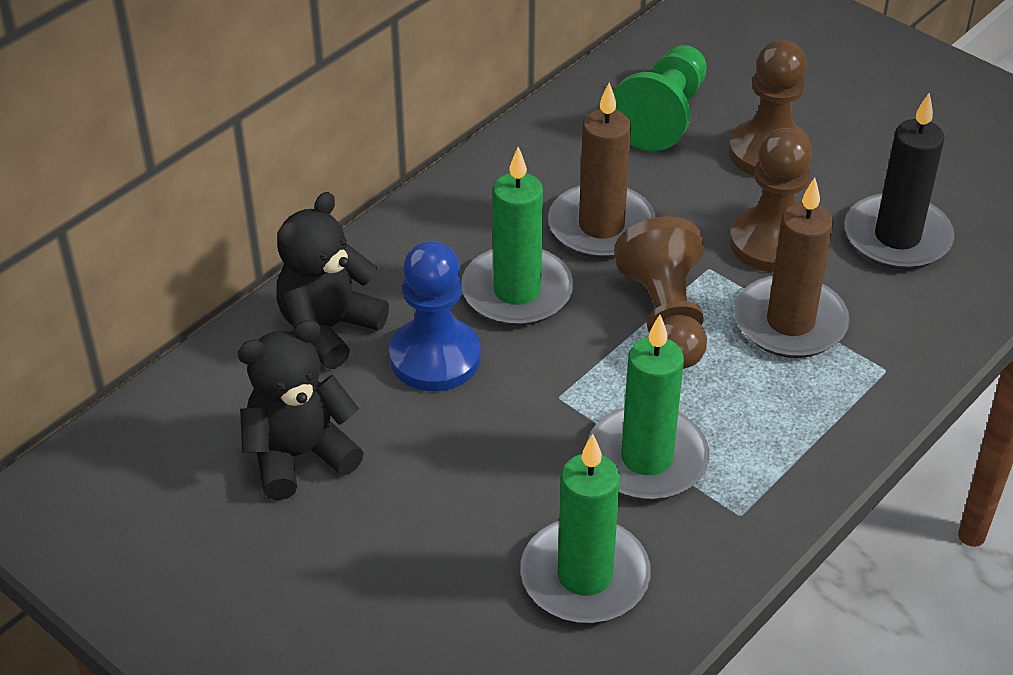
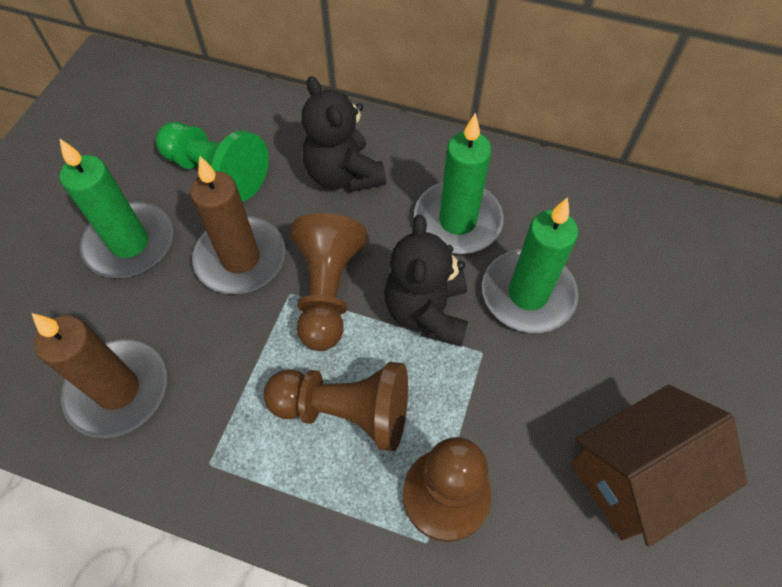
black candle: [844,93,955,270] = 1 -> none = 0
blue pawn: [389,241,481,391] = 1 -> none = 0
brown house: none = 0 -> [570,385,747,547] = 1

